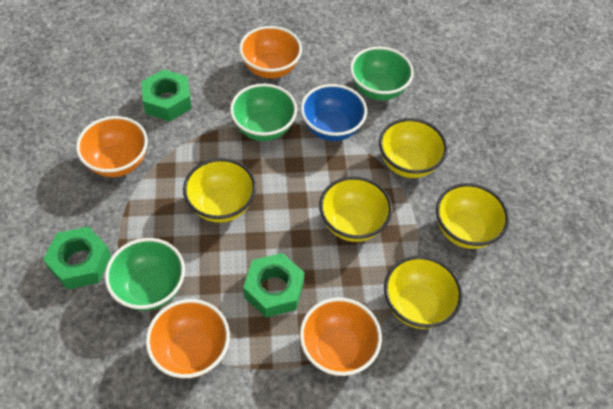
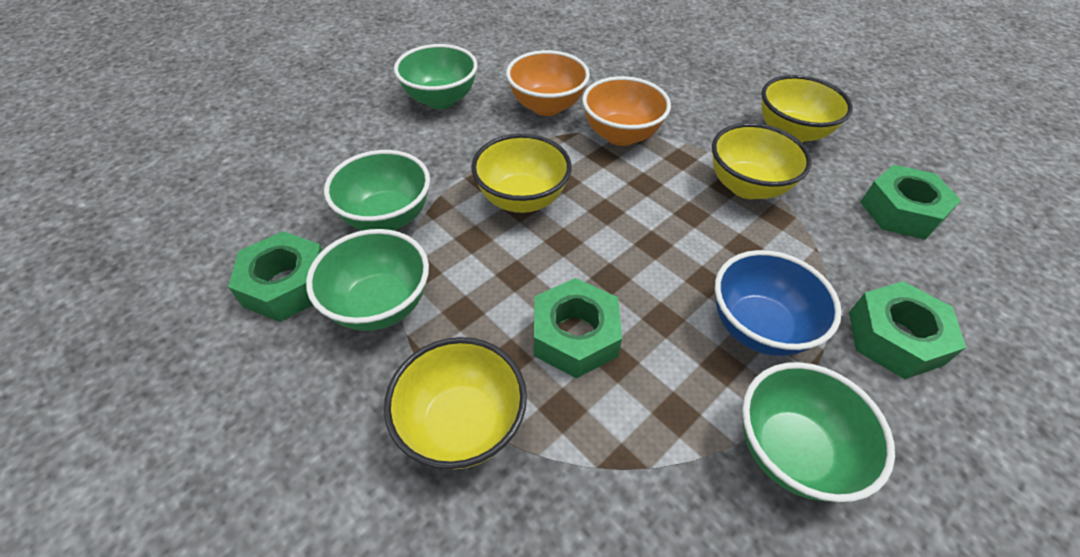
green bowl: [105,238,185,311] [230,84,297,141] [350,47,414,100] = 3 -> [306,229,429,331] [324,150,430,231] [394,44,478,109] [742,362,895,502] = 4
green nut: [43,227,111,290] [141,69,192,121] [243,253,305,317] = 3 -> [228,231,323,322] [534,278,622,378] [849,281,966,379] [860,165,961,240] = 4
orange bowl: [76,116,148,177] [146,299,230,378] [239,26,302,78] [300,298,382,376] = 4 -> [506,50,590,116] [582,76,671,146] = 2
yellow bowl: [183,158,256,223] [319,176,393,242] [379,118,448,178] [384,256,463,329] [436,183,509,249] = 5 -> [384,337,527,470] [471,134,572,213] [712,123,812,199] [761,75,853,143] = 4

